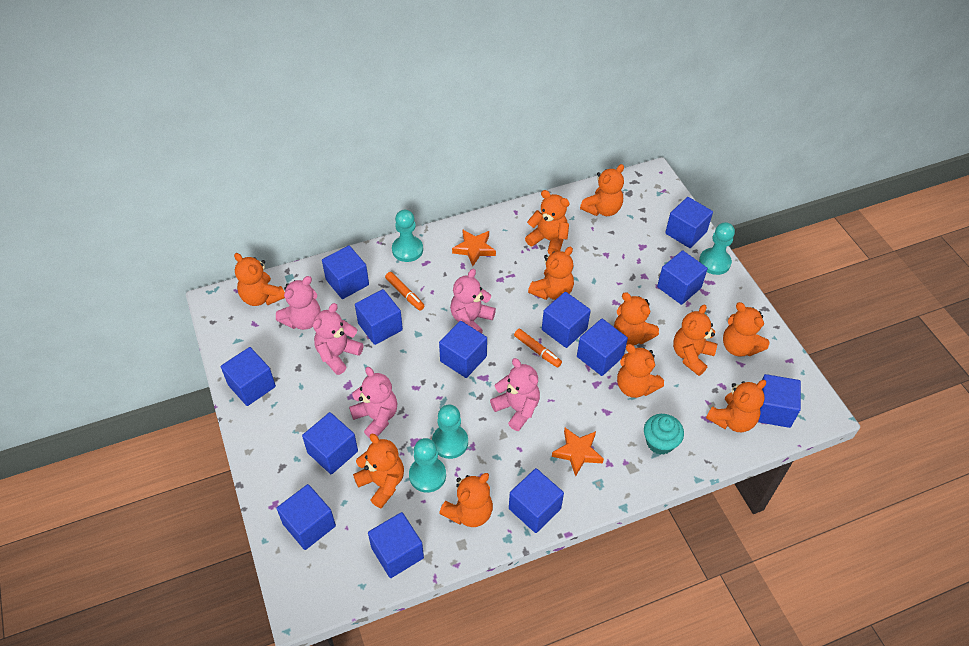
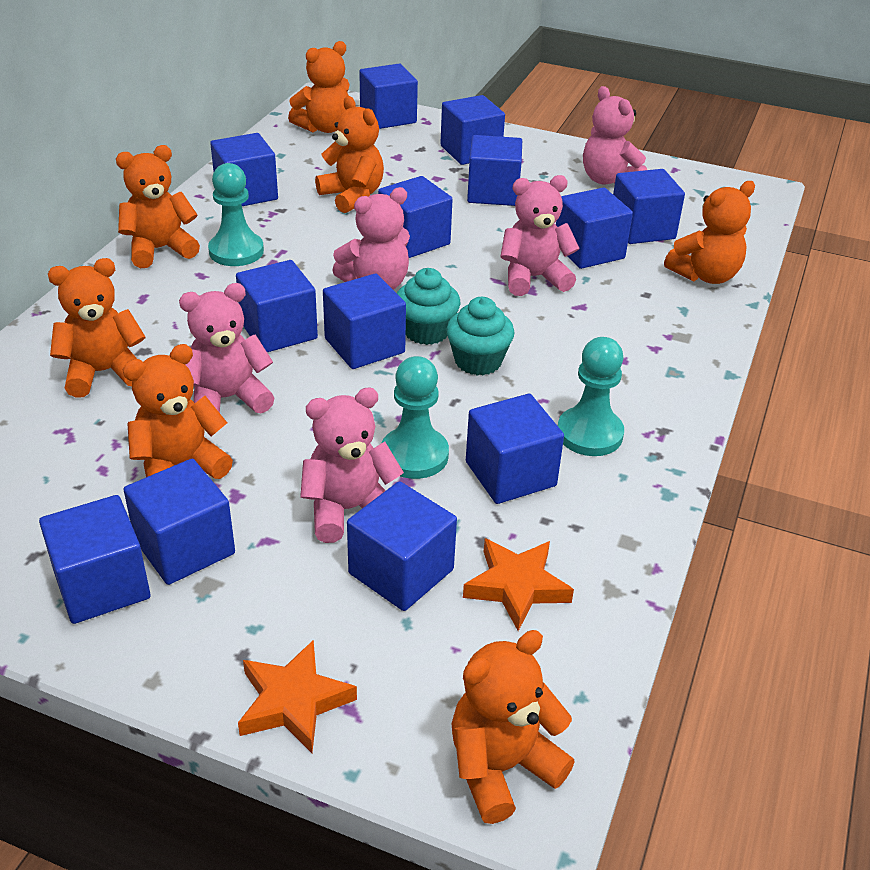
orange marker: [385,272,425,310] [514,329,562,367] = 2 -> none = 0
orange teddy bear: [234,253,285,306] [353,433,404,509] [439,473,493,527] [525,190,569,255] [528,247,574,300] [580,164,624,216] [614,292,659,345] [617,344,664,398] [673,304,717,376] [706,380,766,432] [723,302,769,357] = 11 -> [48,258,146,398] [116,145,200,268] [122,344,233,479] [288,41,350,133] [315,96,384,213] [451,630,575,824] [664,181,755,284] = 7
turquoise cupcake: [644,414,684,455] = 1 -> [397,268,461,345] [446,297,515,376] = 2
turquoise pawn: [392,210,423,262] [409,438,446,493] [432,405,468,459] [699,222,735,275] = 4 -> [208,163,264,266] [382,356,449,479] [558,337,624,456] = 3

